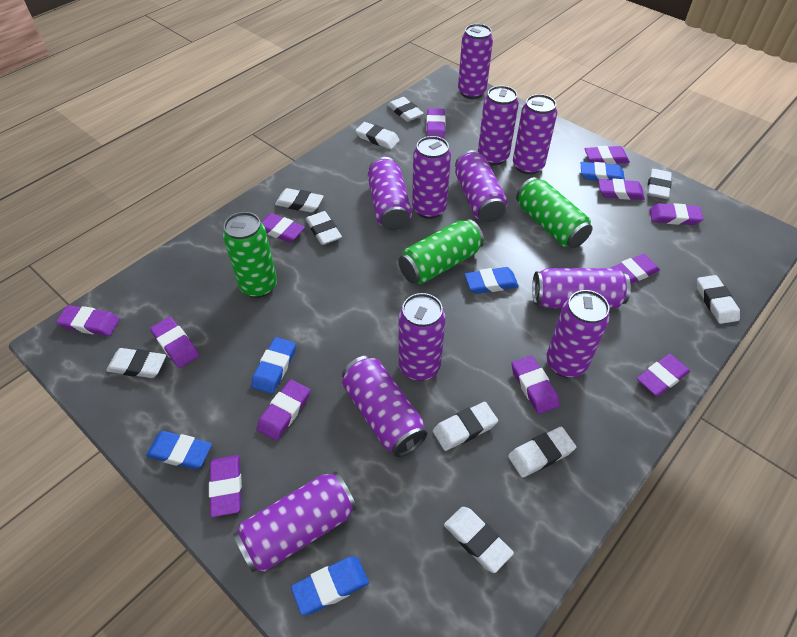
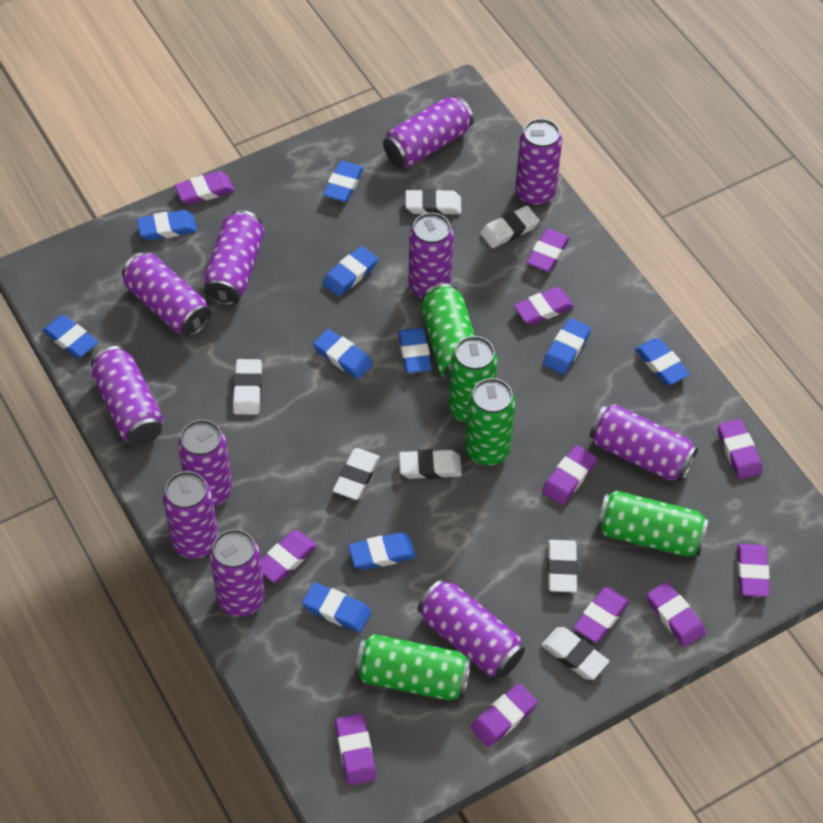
blue eraser: [146,431,212,469] [251,337,296,394] [291,556,369,615] [465,267,519,294] [581,162,625,181] = 5 -> [42,315,98,358] [137,210,197,240] [302,582,371,633] [313,329,373,379] [322,246,378,296] [323,161,364,202] [348,533,416,570] [398,328,432,373] [543,318,591,374] [635,338,690,385] = 10
green can: [223,212,277,298] [398,219,484,284] [516,177,593,248] = 3 -> [355,634,471,701] [422,283,475,381] [449,336,497,423] [465,378,515,466] [597,491,709,557] = 5
purple eraser: [56,305,120,336] [150,317,200,368] [209,455,242,517] [257,379,310,441] [262,213,305,243] [426,108,446,139] [511,355,560,414] [585,146,630,164] [598,179,645,200] [611,254,660,284] [637,354,690,396] [649,203,703,225] = 12 -> [175,171,234,205] [261,531,317,583] [335,714,376,785] [471,683,538,747] [514,287,574,325] [527,229,570,272] [542,445,597,505] [574,587,629,643] [647,581,705,647] [718,419,762,479] [737,544,770,597] = 11
white eraser: [106,348,166,378] [275,188,324,213] [306,211,342,245] [356,122,400,149] [388,97,424,122] [433,402,498,451] [444,507,514,573] [508,427,576,478] [647,169,672,199] [697,275,740,324] = 10 -> [233,359,262,415] [333,448,380,500] [399,449,462,479] [406,189,461,215] [480,206,539,248] [541,627,609,680] [547,540,578,592] = 7

